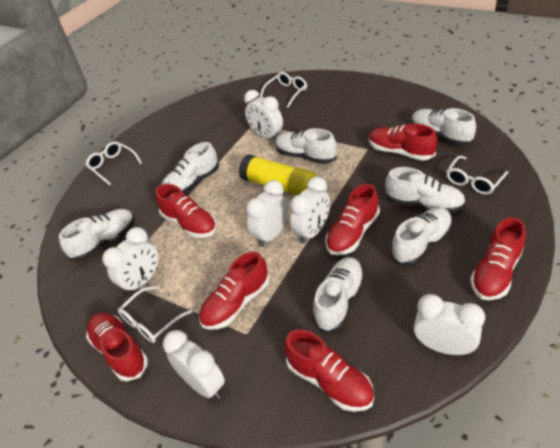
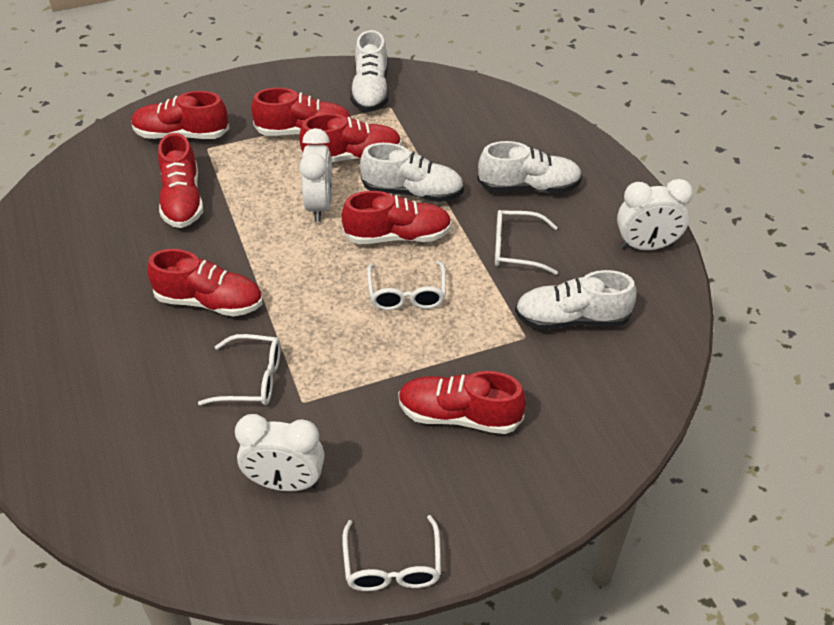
white clock: [102,227,158,295] [163,330,225,399] [244,90,283,139] [246,180,289,247] [290,177,330,244] [414,294,485,355] = 6 -> [235,414,324,491] [299,128,332,222] [617,179,693,250] = 3
white shoe: [59,209,135,261] [161,142,219,194] [275,128,337,164] [312,257,365,333] [385,167,466,213] [391,207,453,266] [411,108,476,146] = 7 -> [350,30,389,112] [360,143,464,202] [477,141,582,193] [515,270,637,330] = 4
yellow glue stick: [239,154,317,196] = 1 -> none = 0

